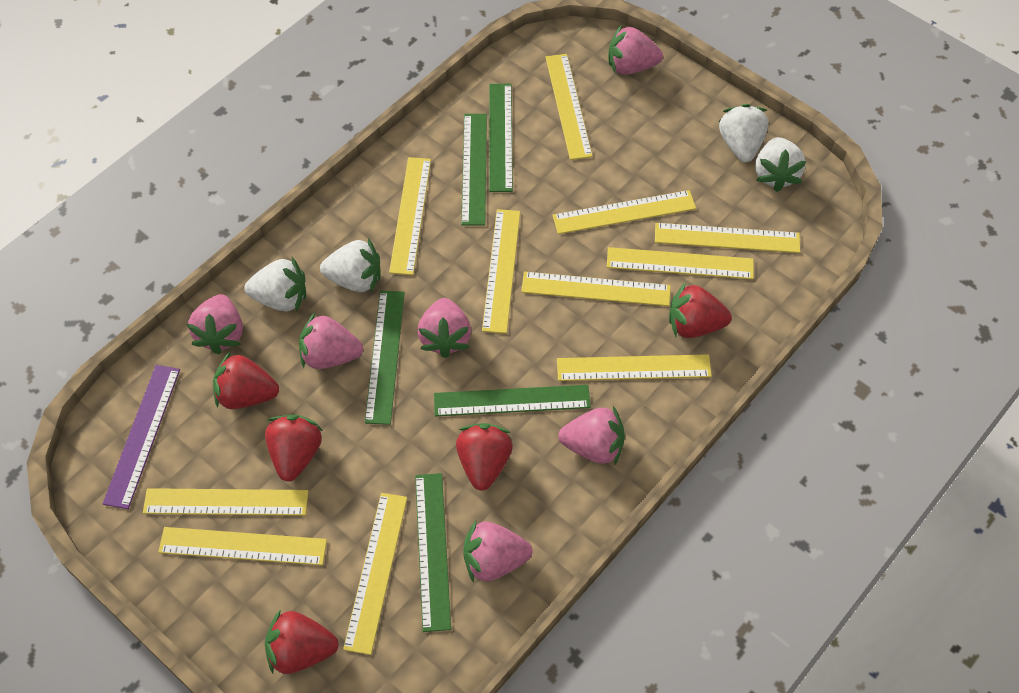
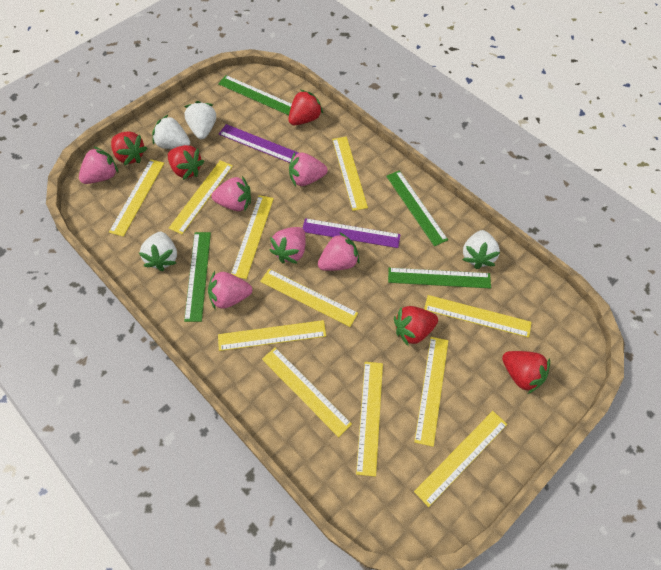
green ruler: [365,291,405,425] [415,473,451,632] [434,385,591,416] [461,114,487,226] [489,84,513,192] = 5 -> [184,232,211,322] [218,75,292,115] [386,170,448,246] [388,268,491,289] = 4
purple ruler: [103,365,180,509] = 1 -> [219,124,298,163] [303,218,401,248] = 2

